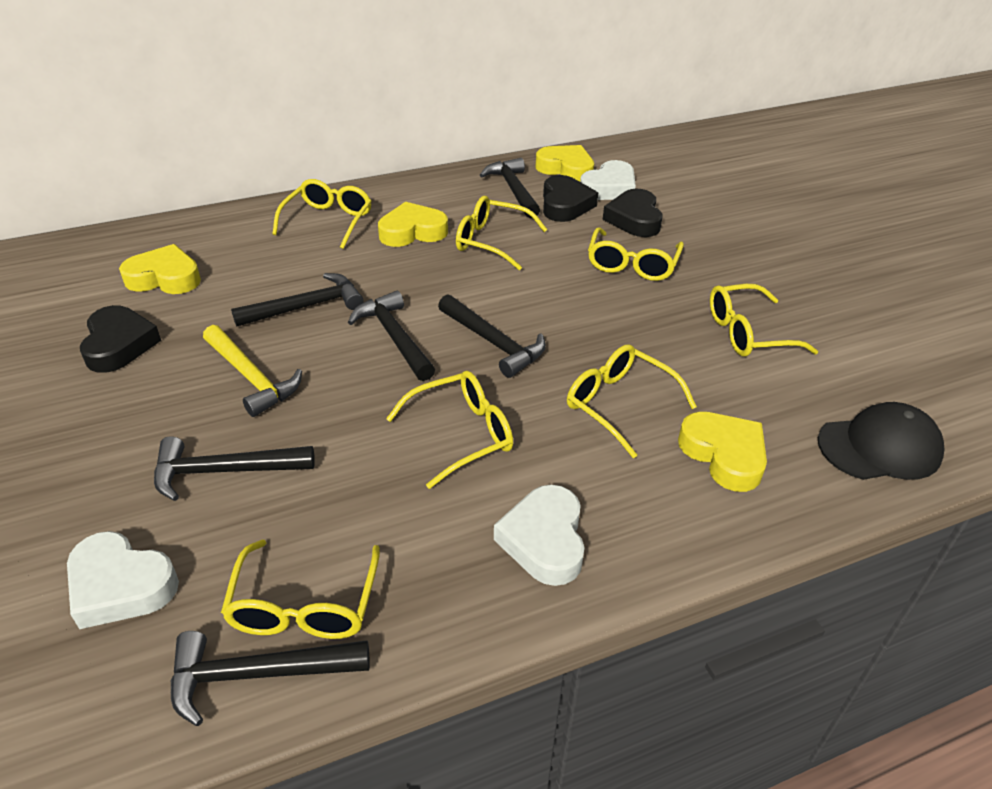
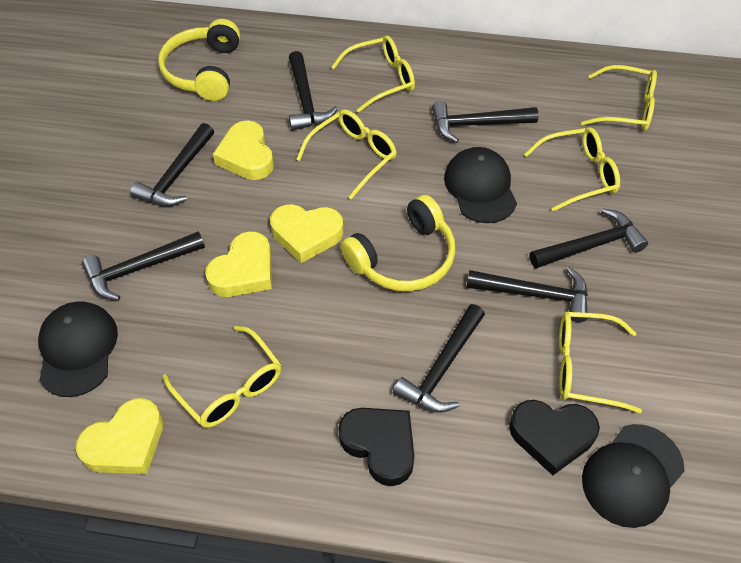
black cap: [818,402,945,480] = 1 -> [38,301,118,397] [444,147,517,223] [582,424,684,528] = 3
black hammer: [154,436,315,501] [171,631,370,726] [231,273,363,327] [348,291,435,381] [438,294,546,378] [480,158,540,218] = 6 -> [82,231,205,300] [130,123,214,207] [289,51,338,131] [393,304,485,413] [432,101,538,143] [467,267,588,322] [530,208,648,268] = 7
black heart: [80,305,161,373] [543,175,598,222] [603,189,663,237] = 3 -> [338,408,415,486] [509,400,600,475] = 2
white heart: [67,531,179,629] [494,485,585,586] [580,160,636,200] = 3 -> none = 0
yellow glasses: [221,540,380,639] [272,179,372,249] [386,371,513,489] [456,196,548,270] [567,344,697,458] [588,227,684,281] [710,284,819,357] = 7 -> [163,326,281,428] [296,109,397,199] [331,35,415,113] [524,127,620,212] [559,312,642,413] [581,65,657,131] = 6
yellow hammer: [203,325,302,417] = 1 -> none = 0
yellow headphones: none = 0 -> [158,19,240,101] [341,195,455,291] = 2

